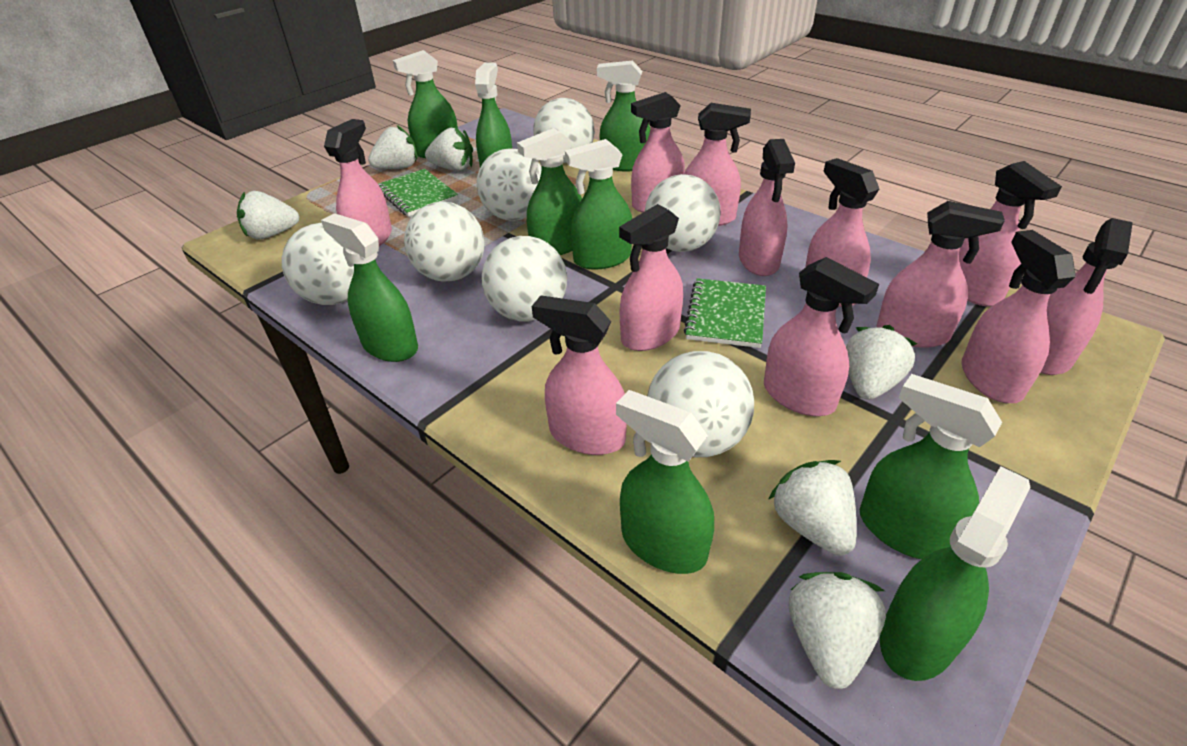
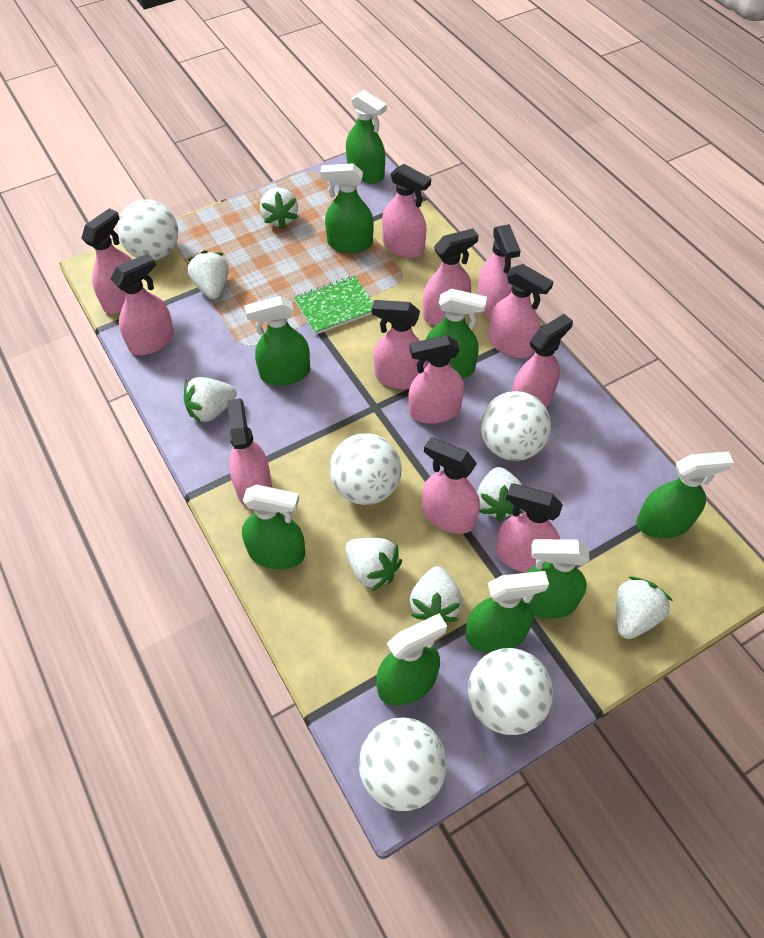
green notebook: [378,169,458,217] [684,278,766,348] = 2 -> [294,276,373,335] = 1
white ball: [282,223,354,305] [404,202,485,282] [477,148,542,221] [482,236,567,322] [533,98,595,163] [644,174,721,252] [647,351,754,457] = 7 -> [117,200,178,260] [330,433,402,505] [359,717,447,811] [468,648,553,735] [481,391,551,461] = 5
white strawberry: [237,191,299,240] [368,125,418,169] [425,127,473,171] [768,460,857,556] [789,572,886,689] [846,325,917,400] = 6 -> [184,377,237,424] [187,250,229,299] [260,188,298,229] [345,538,402,591] [410,566,462,622] [477,467,522,521] [616,577,673,639] = 7

